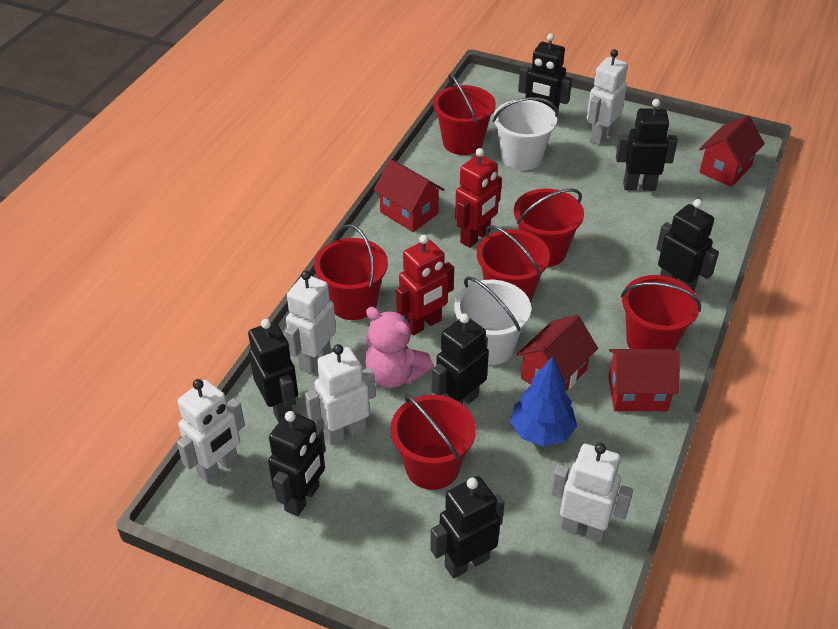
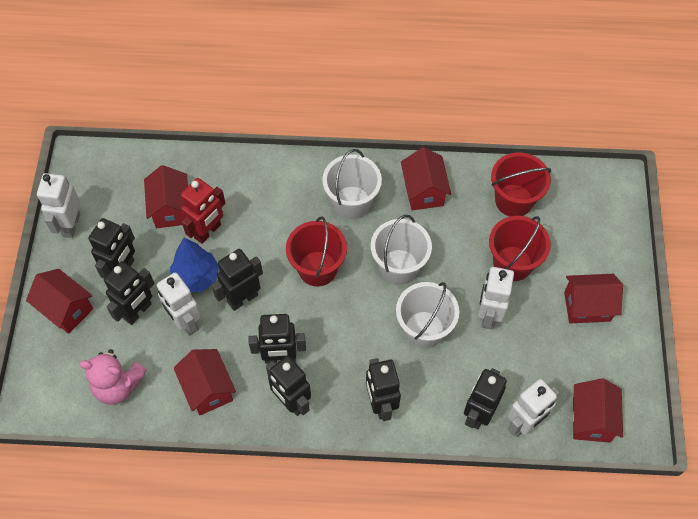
red bucket: [314,224,388,320] [390,394,476,490] [433,73,496,155] [477,225,550,303] [514,189,584,267] [621,275,701,350] = 6 -> [286,216,347,287] [489,216,551,281] [491,152,551,216] = 3
red house: [373,159,445,232] [516,315,598,392] [608,349,680,411] [699,115,765,187] = 4 -> [26,269,93,334] [144,165,188,228] [174,349,236,415] [401,147,451,210] [564,274,623,323] [572,378,623,443] = 6
red robot: [396,235,454,335] [455,148,502,248] = 2 -> [181,178,225,244] = 1
white bucket: [454,276,531,365] [493,97,558,170] = 2 -> [322,149,382,219] [371,215,432,284] [396,282,459,349] = 3
white robot: [177,379,245,483] [285,271,336,374] [305,344,376,445] [551,443,633,542] [587,49,628,145] = 5 -> [37,173,80,238] [157,272,201,336] [478,267,514,330] [508,379,559,437] = 4

